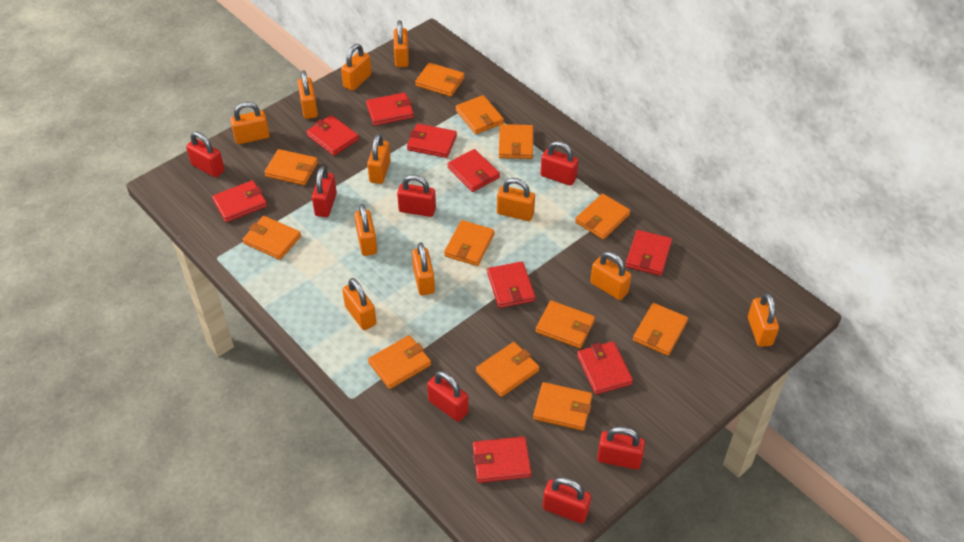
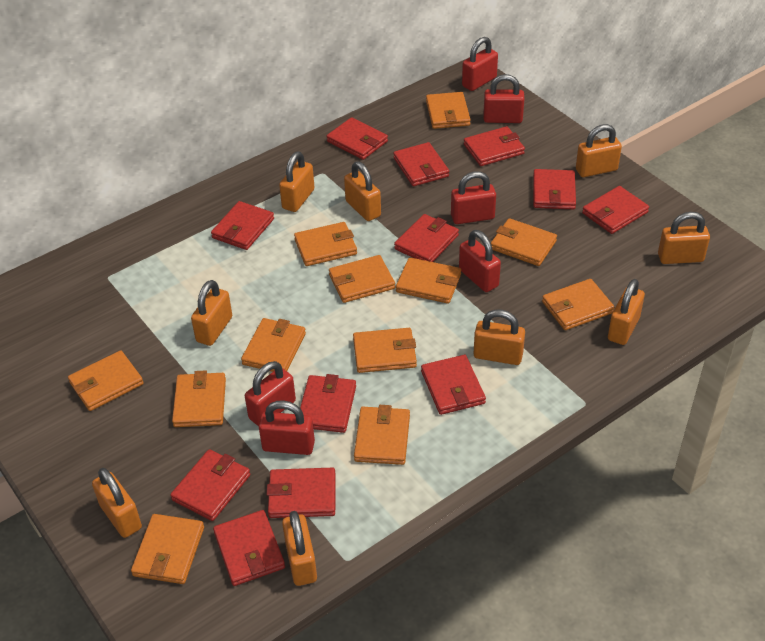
orange padlock: [230,102,270,144] [298,70,318,119] [341,44,372,91] [342,278,376,330] [354,204,377,256] [367,134,391,184] [394,20,409,67] [412,243,435,295] [497,178,535,221] [590,252,631,300] [748,293,779,347] = 11 -> [92,468,142,538] [191,280,232,346] [279,151,314,212] [282,511,317,586] [344,161,381,221] [473,310,525,365] [576,124,622,177] [608,279,645,345] [658,212,710,264] = 9
red padlock: [186,132,225,177] [312,166,337,217] [397,175,436,217] [427,371,469,422] [540,141,578,186] [543,477,591,523] [597,426,645,470] = 7 -> [245,361,296,426] [259,400,315,455] [451,171,496,224] [459,230,501,292] [462,37,498,91] [483,74,524,123] = 6
red wallet: [212,180,267,222] [306,115,359,156] [366,92,414,126] [407,124,457,158] [447,149,500,192] [473,436,531,483] [487,261,535,308] [577,341,633,395] [625,230,672,276] = 9 -> [170,449,251,521] [211,201,274,250] [213,510,285,586] [266,468,336,518] [300,374,356,433] [327,117,388,160] [393,142,449,186] [394,214,459,262] [421,355,486,415] [464,126,525,166] [533,169,576,210] [582,186,649,234] = 12

